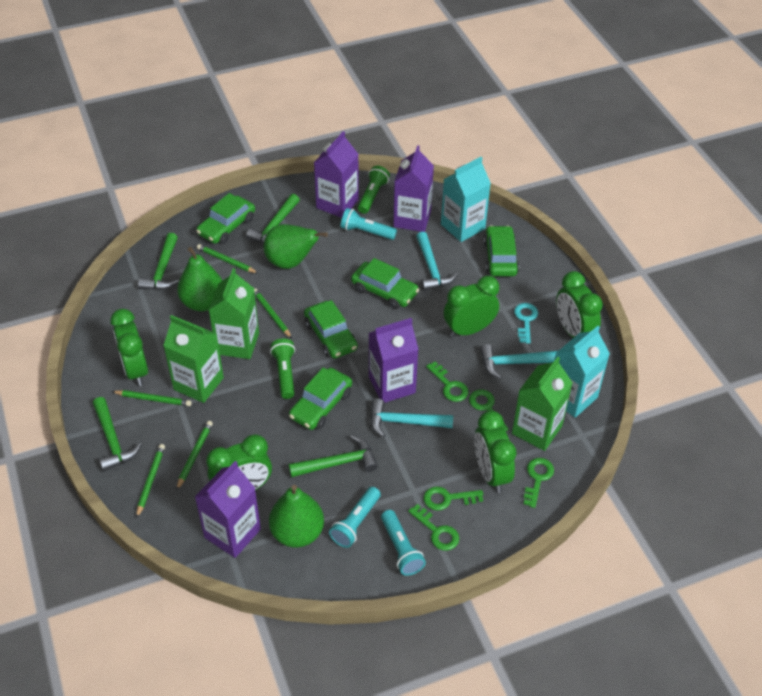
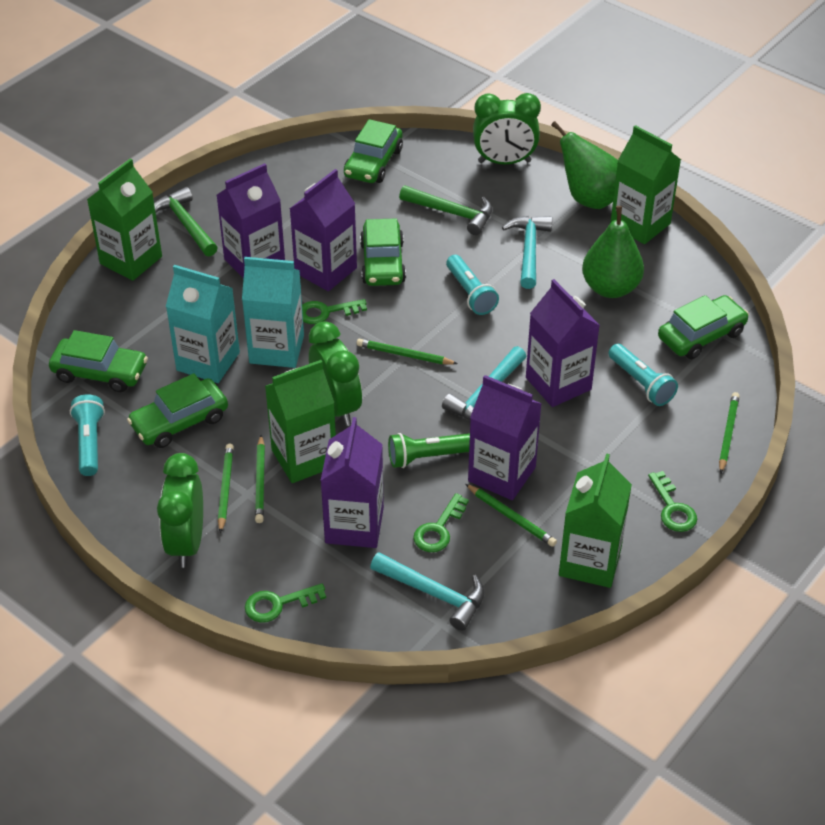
green carton: [163,315,224,403] [209,268,259,359] [512,357,573,451] = 3 -> [87,158,162,281] [265,360,336,483] [559,453,632,588] [610,125,681,244] = 4
green clock: [110,309,148,386] [206,434,272,490] [444,276,499,337] [474,411,516,493] [556,271,603,338] = 5 -> [157,453,203,568] [309,321,362,426] [473,93,541,164] = 3
green flashlight: [270,338,295,399] [358,166,390,214] = 2 -> [388,433,470,468] = 1
green hammer: [93,397,142,471] [138,233,179,290] [246,194,300,244] [289,435,378,477] = 4 -> [154,187,218,257] [399,186,492,235] = 2
green key: [408,504,459,551] [424,487,483,511] [426,361,468,402] [469,390,509,431] [524,458,554,508] = 5 -> [245,584,326,623] [302,299,367,324] [413,493,469,552] [648,471,697,532] = 4
green pear: [177,247,223,311] [263,224,328,269] [269,485,324,547] = 3 -> [551,121,618,209] [582,206,644,298] = 2
purple carton: [195,461,261,558] [314,131,359,218] [369,318,419,403] [393,145,434,232] = 4 -> [216,163,285,278] [290,169,357,291] [320,417,384,548] [468,375,542,500] [526,279,600,407] = 5
turquoise key: [514,303,538,344] = 1 -> none = 0

